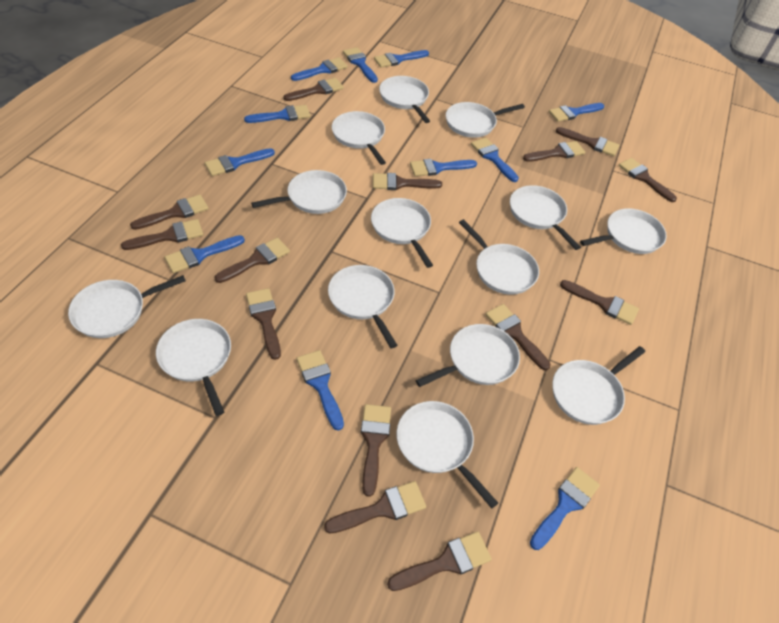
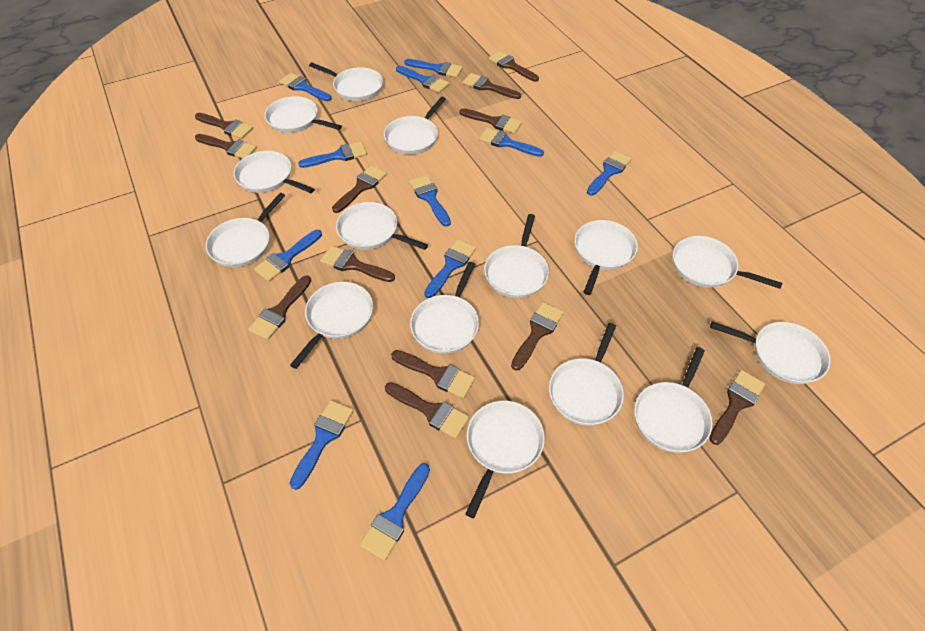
brown brush: [121,219,203,250] [130,195,209,230] [215,238,290,283] [246,288,281,360] [283,78,344,101] [324,481,426,534] [361,404,391,497] [373,173,442,190] [387,531,492,591] [485,304,551,371] [523,141,585,162] [556,127,619,156] [560,280,639,325] [619,158,677,202] = 14 -> [195,113,253,139] [195,134,257,158] [248,275,311,340] [320,246,395,282] [332,165,387,213] [385,382,469,439] [391,350,475,398] [460,108,522,134] [463,73,521,99] [489,51,539,82] [511,302,564,371] [709,370,765,445] = 12
white pan: [68,275,186,338] [156,319,231,416] [251,170,347,214] [328,265,397,348] [332,111,386,165] [371,198,433,268] [379,76,430,123] [397,401,498,508] [416,324,520,387] [446,102,525,138] [459,219,539,295] [510,185,581,250] [552,346,645,425] [580,208,667,254] = 14 -> [206,193,285,267] [234,151,315,193] [265,96,342,133] [290,282,373,369] [309,62,383,101] [336,202,428,250] [384,97,446,155] [410,262,479,354] [465,401,545,518] [484,214,549,298] [549,323,624,426] [575,220,638,295] [634,347,712,453] [673,236,782,289] [710,321,830,384] = 15

